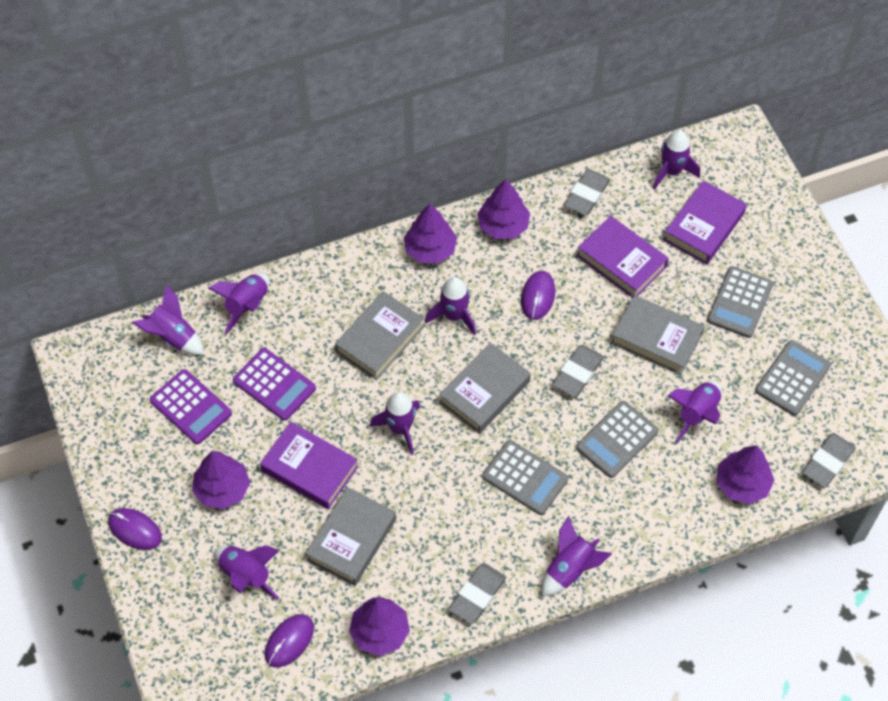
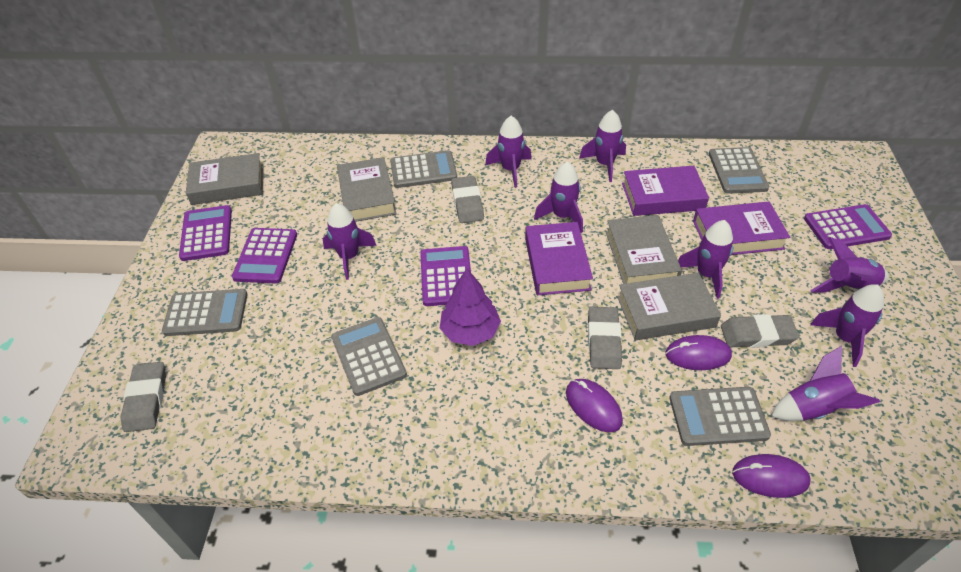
grey calculator: [482,440,568,515] [576,401,658,478] [707,266,773,338] [755,340,831,416] = 4 -> [162,289,248,336] [331,317,407,396] [390,150,457,188] [669,387,771,446] [709,147,769,194] = 5
purple calculator: [150,369,232,444] [233,348,316,421] = 2 -> [179,205,232,261] [232,228,297,284] [420,246,471,306] [804,204,892,249] = 4
purple tree: [192,451,250,509] [349,597,410,656] [404,204,457,263] [477,179,530,239] [717,445,775,504] = 5 -> [440,268,501,346] = 1

